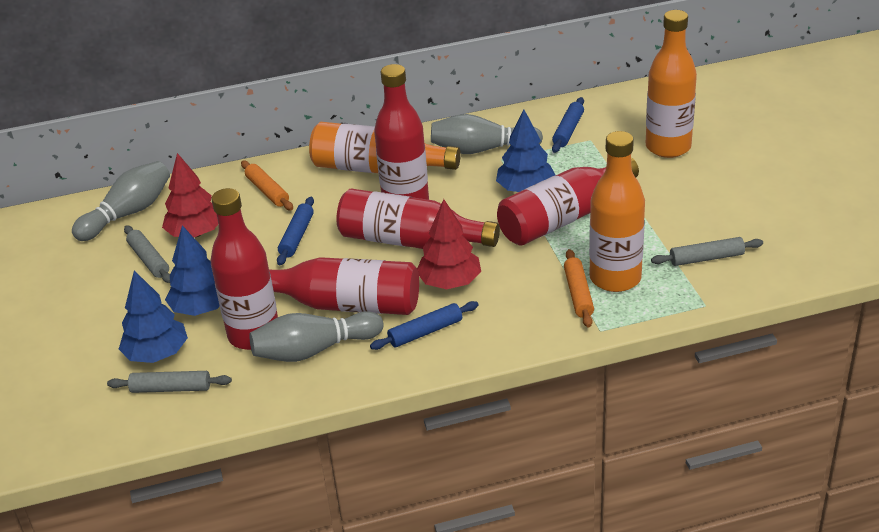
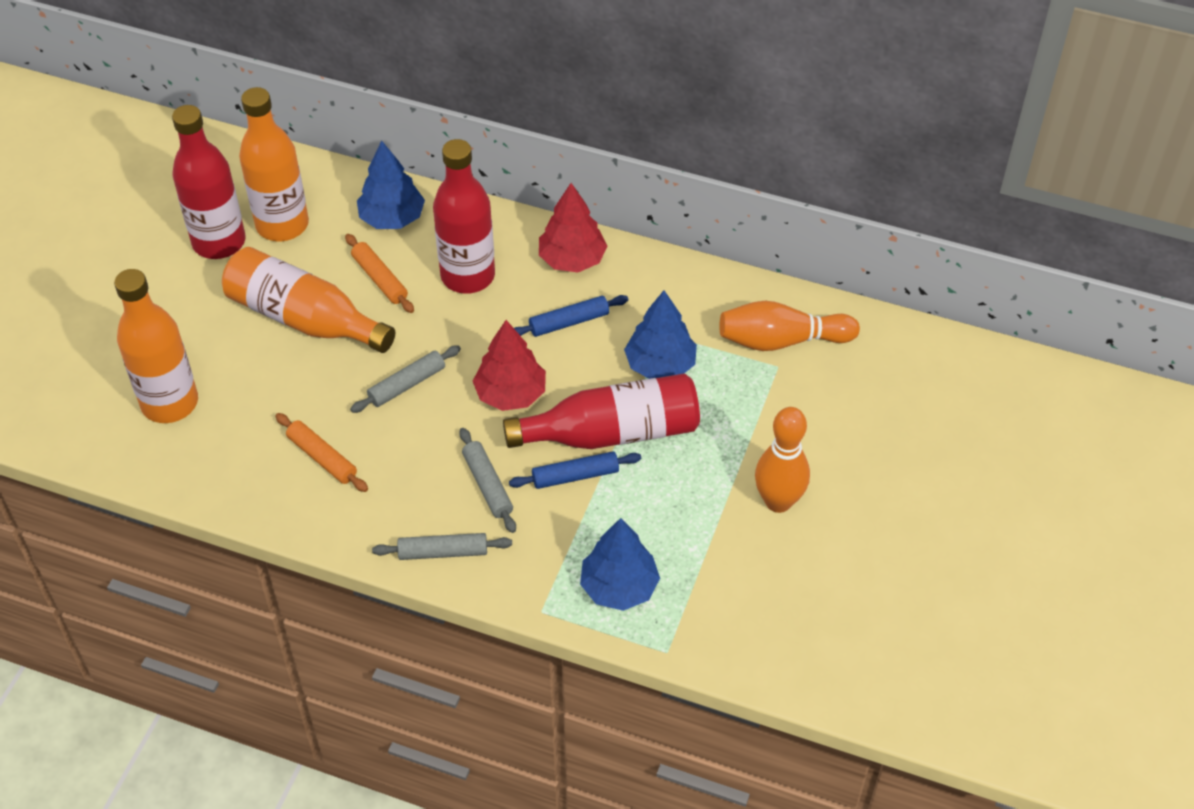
blue rolling pin: [277,197,314,266] [370,301,478,350] [552,97,584,153] = 3 -> [509,451,641,489] [514,295,628,337] = 2
grey bowling pin: [72,161,170,241] [249,311,383,362] [431,114,543,154] = 3 -> none = 0
orange bowling pin: none = 0 -> [719,301,860,351] [755,407,810,513] = 2
red bottle: [211,188,278,350] [269,257,419,315] [336,188,500,249] [374,64,429,200] [497,157,639,246] = 5 -> [172,105,245,259] [433,139,495,294] [503,373,700,449] = 3

